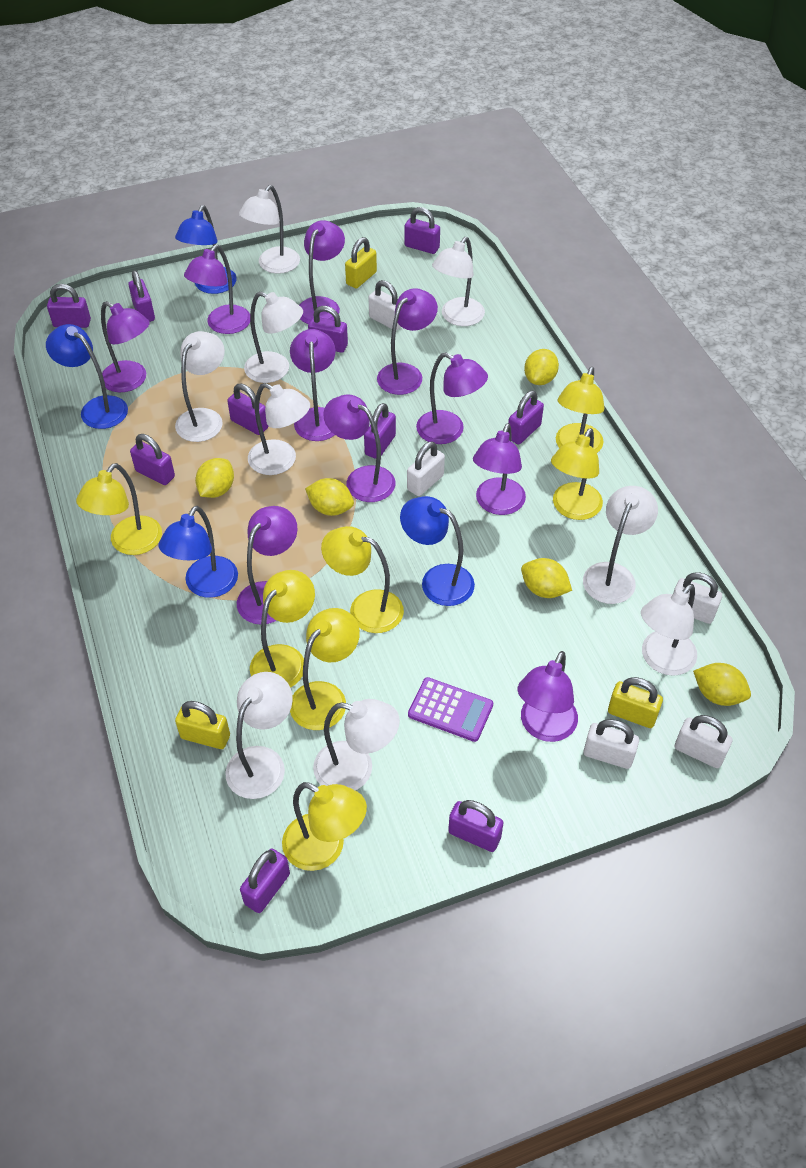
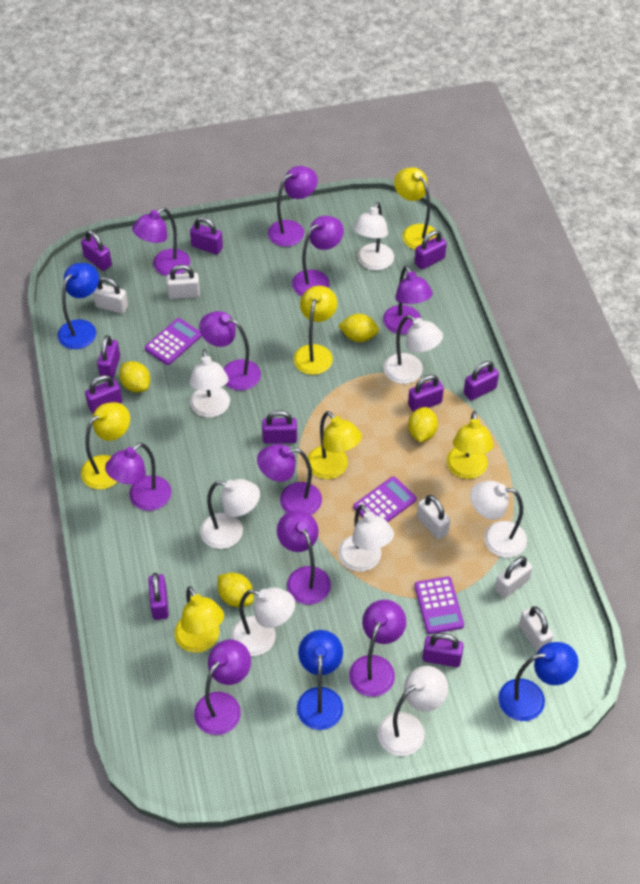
blue lamp: [46,324,128,429] [159,506,238,598] [175,205,237,294] [400,496,475,606] = 4 -> [58,263,99,349] [297,630,343,730] [498,642,578,721] = 3
purple calculator: [408,677,493,742] = 1 -> [145,318,202,365] [354,476,417,522] [414,576,464,634] = 3
white lamp: [175,331,225,442] [225,672,293,799] [239,185,300,274] [244,291,303,383] [248,383,310,475] [313,699,400,790] [432,237,485,326] [583,486,658,604] [641,584,697,676] = 9 -> [189,349,230,418] [200,479,260,549] [231,587,295,656] [338,504,394,572] [353,202,394,270] [378,666,448,756] [384,315,443,384] [470,481,527,558] = 8
yellow lamp: [76,463,162,555] [250,570,315,688] [282,782,367,871] [290,608,360,730] [321,526,404,633] [551,428,603,520] [556,367,605,453] = 7 -> [81,402,130,490] [174,586,224,653] [294,286,337,375] [308,411,362,479] [394,167,437,250] [446,411,494,479] = 6
yellow lemon: [195,458,234,498] [305,478,354,516] [521,558,572,598] [524,349,559,385] [693,663,751,706] = 5 -> [119,361,150,393] [218,573,254,607] [338,314,379,342] [408,407,438,442] = 4
yellow padlock: [175,701,230,749] [345,237,377,289] [608,677,663,728] = 3 -> none = 0

